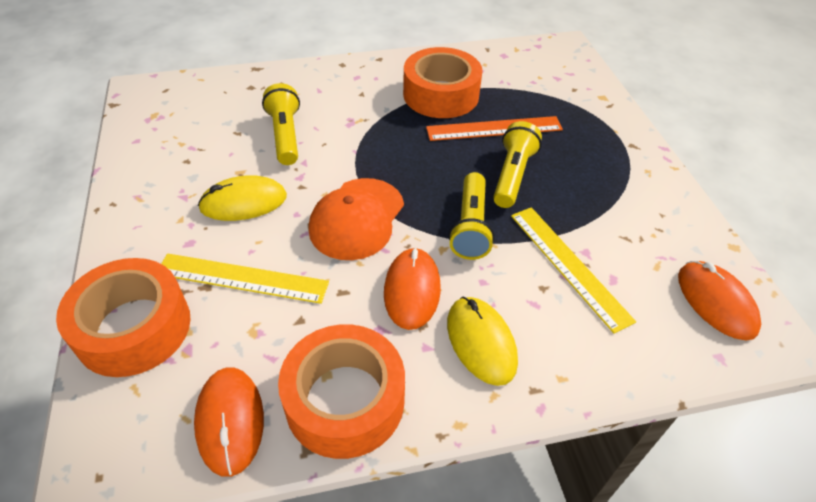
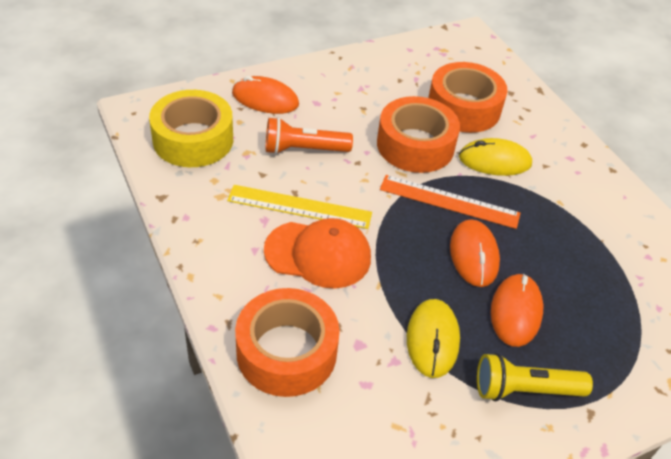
orange flashlight: none = 0 -> [266,117,353,154] = 1
yellow flashlight: [262,83,300,165] [449,172,495,260] [493,121,542,208] = 3 -> [477,353,593,401] = 1
yellow ruler: [161,253,329,304] [511,207,636,334] = 2 -> [227,185,372,229] = 1
yellow tape: none = 0 -> [149,90,233,167] = 1

